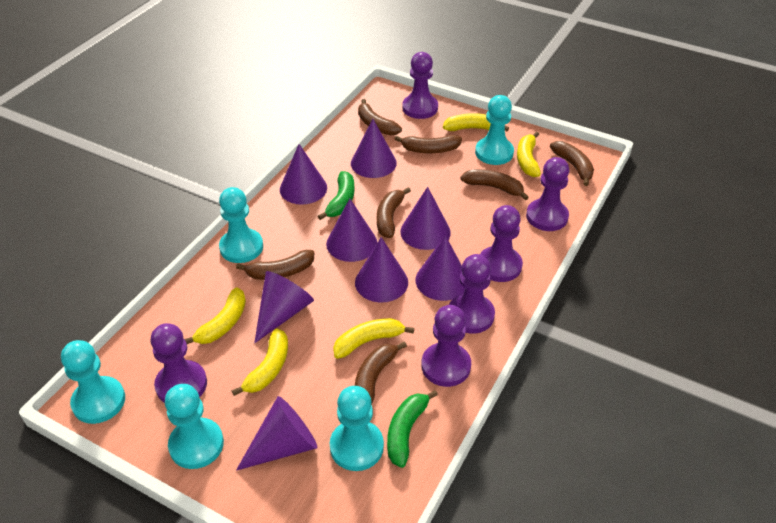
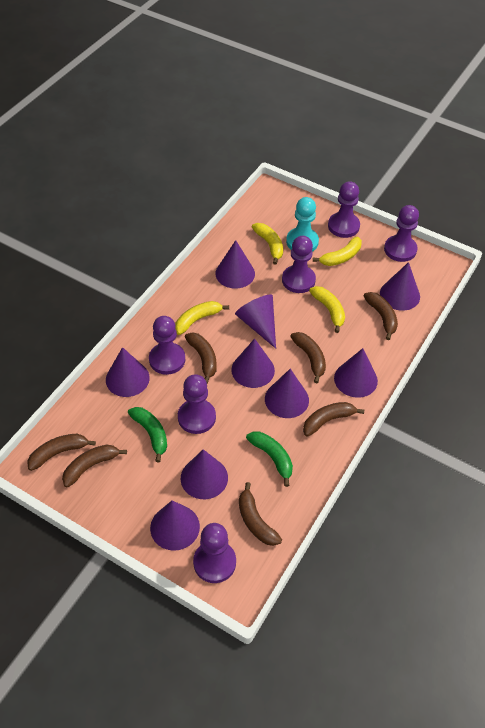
purple cone: [236,396,317,471] [254,271,314,343] [280,144,327,205] [326,198,377,262] [351,119,397,178] [355,237,408,302] [400,187,451,250] [416,235,465,301] = 8 -> [106,347,150,397] [150,500,200,551] [181,449,228,499] [216,240,255,288] [231,338,275,388] [235,294,276,349] [265,369,309,418] [334,348,378,398] [380,262,420,311] = 9
turquoise pawn: [61,340,125,424] [165,384,224,469] [219,187,263,263] [330,386,384,471] [475,95,514,165] = 5 -> [286,197,319,252] = 1
yellow banana: [185,287,246,344] [232,328,288,396] [333,318,414,359] [443,113,509,131] [517,132,541,177] = 5 -> [175,301,229,335] [252,223,283,265] [309,286,345,333] [313,237,362,266] = 4

